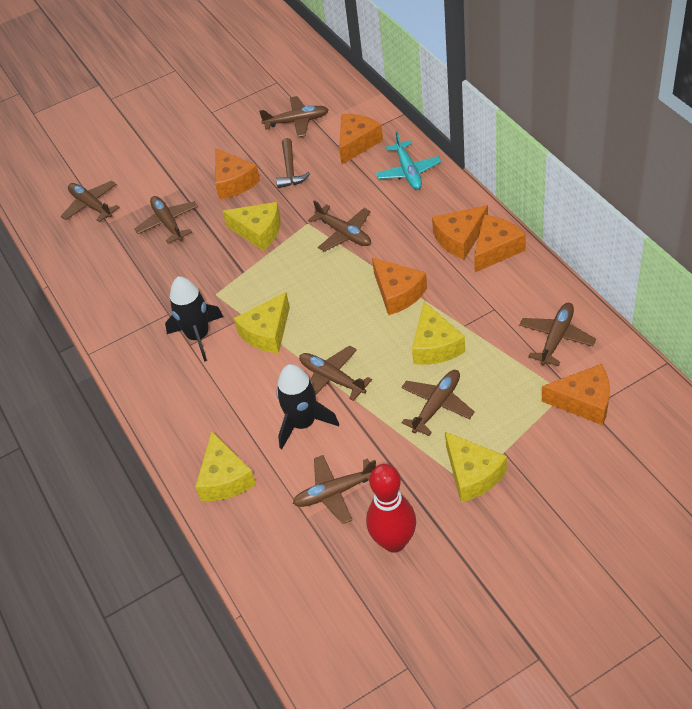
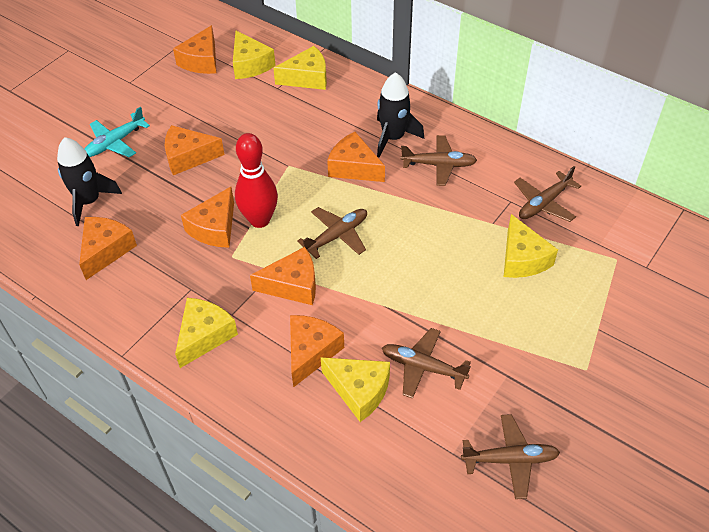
brown hammer: [276,138,310,188] = 1 -> none = 0
brown plane: [61,181,120,222] [134,196,198,243] [259,96,329,137] [293,455,376,524] [299,346,372,401] [308,200,371,251] [401,370,475,436] [519,303,596,366] = 8 -> [297,207,367,259] [382,328,471,399] [401,135,477,186] [461,414,560,499] [514,166,581,222] = 5
orange cheese: [215,148,260,200] [339,114,383,164] [372,258,427,315] [432,205,488,260] [474,215,526,272] [542,364,610,425] = 6 -> [79,217,137,280] [165,125,225,175] [173,25,217,74] [181,187,234,248] [250,247,316,305] [290,315,344,388] [327,132,385,182] = 7

